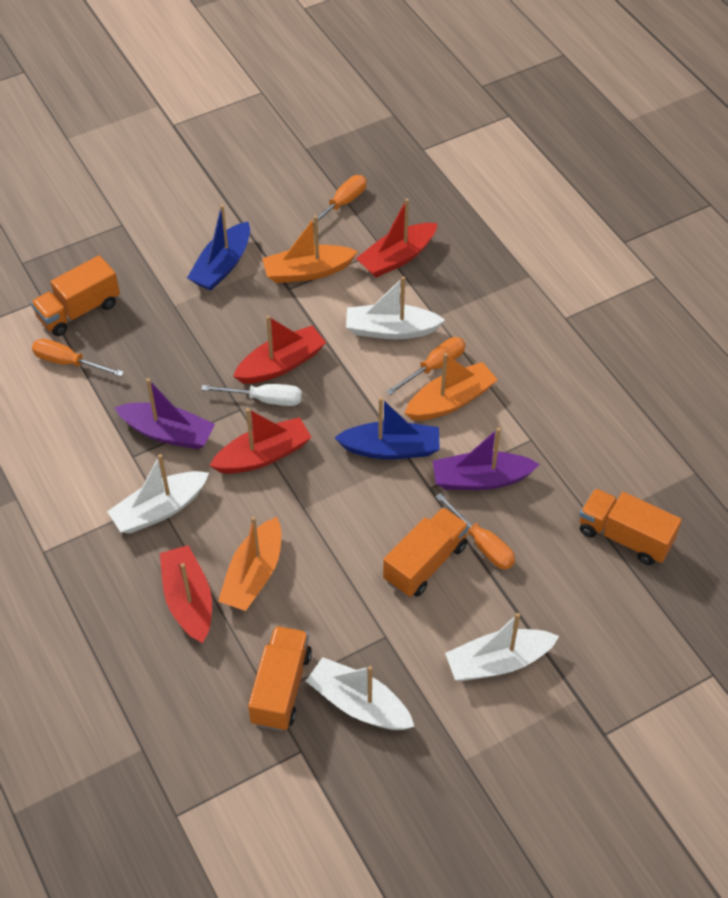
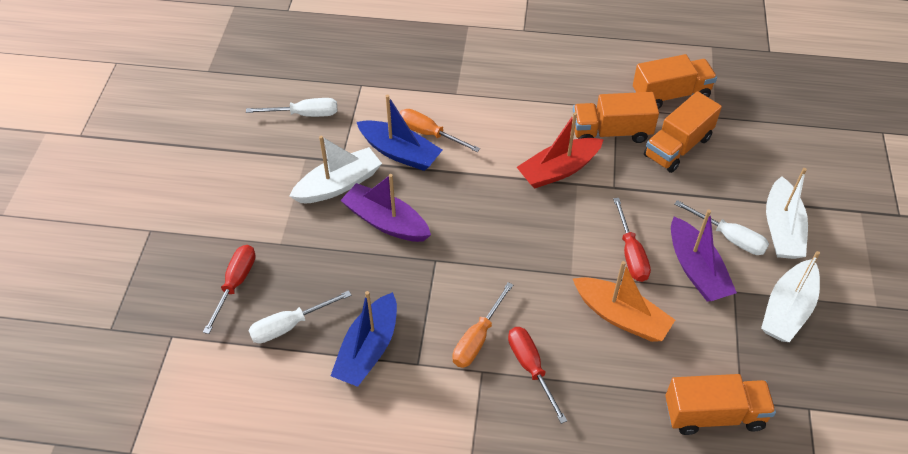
orange boat: [218,516,281,611] [262,215,358,283] [405,353,498,420] = 3 -> [573,261,675,342] = 1
orange screwdriver: [32,338,124,376] [303,175,367,230] [386,337,465,395] [435,493,515,569] = 4 -> [400,109,480,152] [453,282,513,368] = 2
red boat: [160,545,212,643] [209,408,312,474] [233,316,327,384] [356,198,438,278] = 4 -> [517,112,604,188] = 1
red screwdriver: none = 0 -> [203,245,256,334] [508,327,567,424] [613,198,651,282] = 3
white boat: [107,454,209,534] [306,657,415,730] [346,276,445,339] [445,613,559,681] = 4 -> [289,136,382,203] [761,251,820,342] [766,168,808,259] = 3
white screwdriver: [201,384,302,406] = 1 -> [246,98,337,117] [248,290,352,344] [674,200,769,255] = 3

